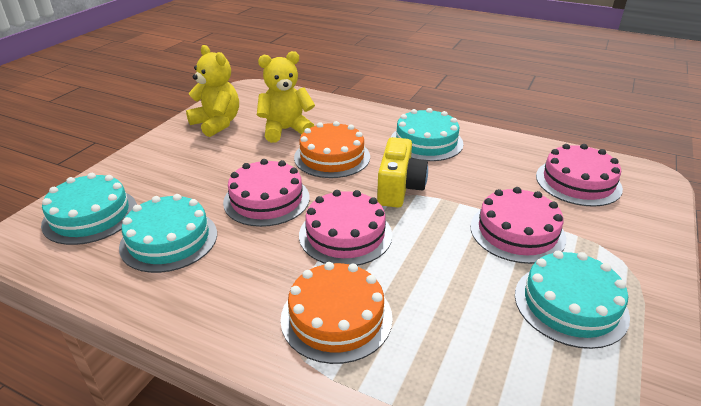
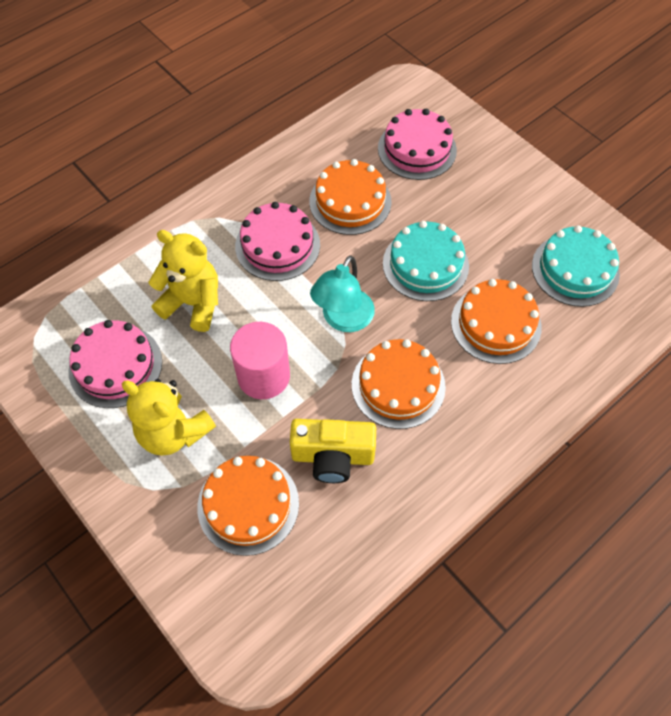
orange cake: [280,262,393,364] [294,121,370,178] = 2 -> [197,456,299,556] [309,159,392,235] [352,339,446,429] [451,279,542,364] = 4
pink cake: [223,159,310,227] [299,190,392,266] [470,187,566,264] [536,144,623,207] = 4 -> [68,320,162,408] [235,202,320,281] [378,109,457,180] = 3
pink cylinder: none = 0 -> [230,322,290,399] = 1
turquoise cake: [41,173,137,245] [119,194,217,273] [391,108,463,161] [515,251,630,349] = 4 -> [383,221,469,301] [532,225,620,307] = 2
turquoise lamp: none = 0 -> [310,255,375,332] = 1

